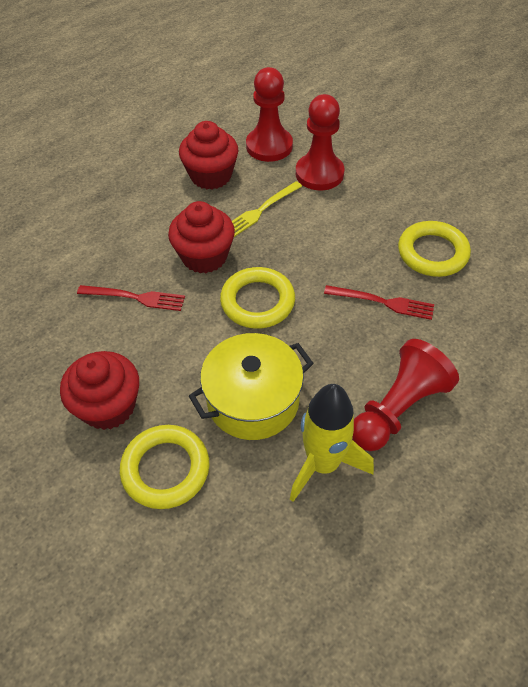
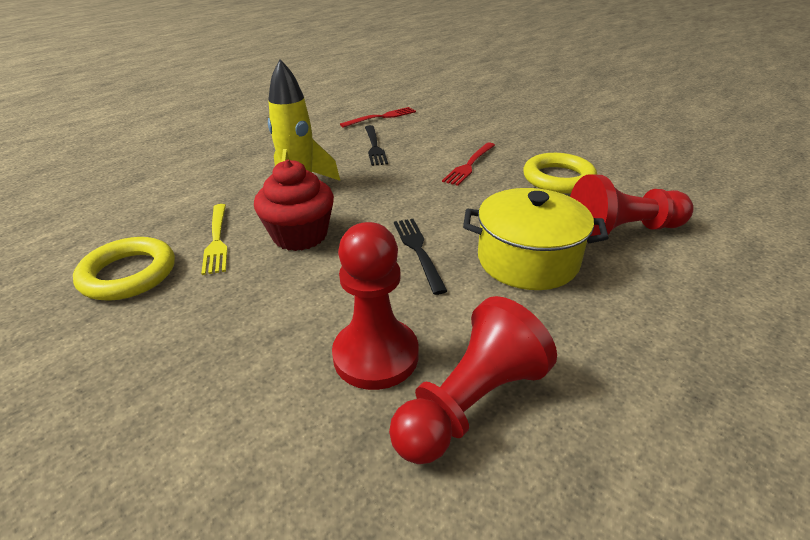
black fork: none = 0 -> [365,125,388,166] [394,219,447,295] = 2
red cupcake: [60,351,139,430] [168,201,235,273] [179,121,238,190] = 3 -> [254,160,334,251] = 1
yellow ring: [120,425,210,509] [220,267,295,329] [398,221,471,277] = 3 -> [73,237,175,301] [523,153,597,194] = 2

